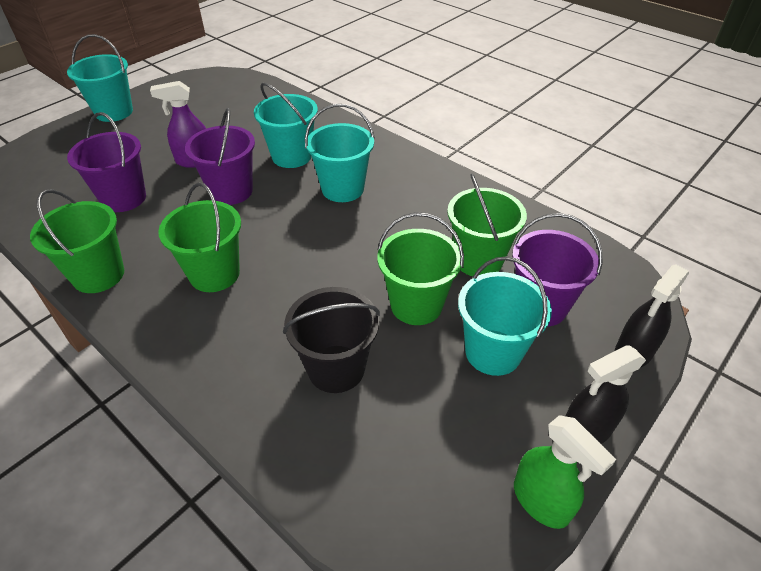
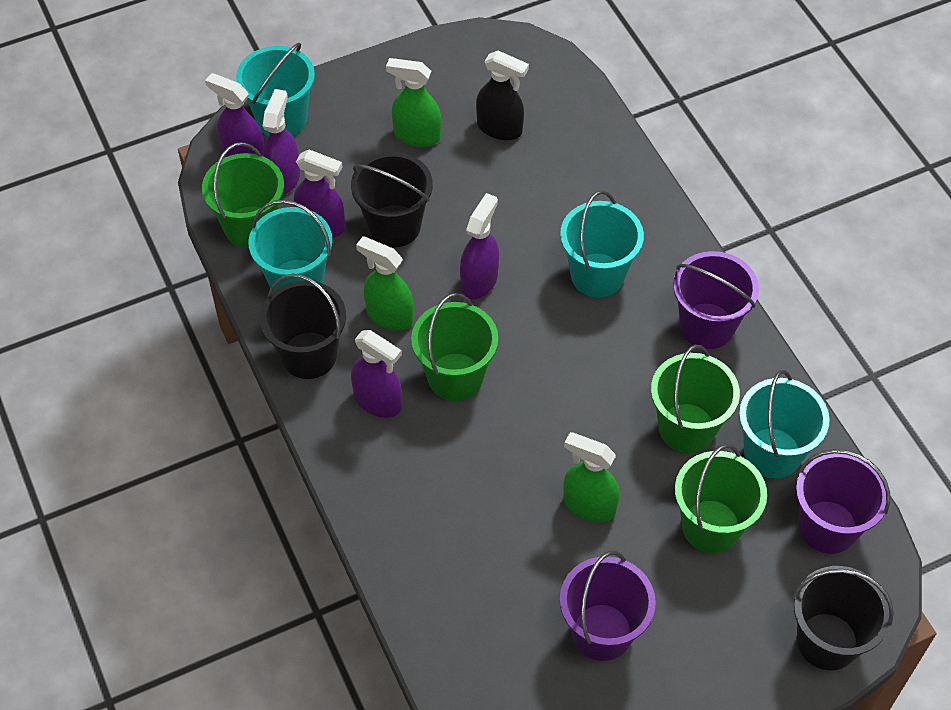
black bucket: [283,287,380,393] = 1 -> [260,273,346,379] [351,152,433,247] [793,566,894,670] = 3
black spray bottle: [566,345,646,444] [615,264,689,368] = 2 -> [476,50,529,140] = 1
green spray bottle: [514,415,616,529] = 1 -> [356,236,414,331] [386,58,441,147] [563,432,620,522] = 3
purple spray bottle: [150,81,206,168] = 1 -> [205,73,265,157] [263,89,300,195] [294,149,345,237] [351,330,402,418] [460,193,499,299] = 5

